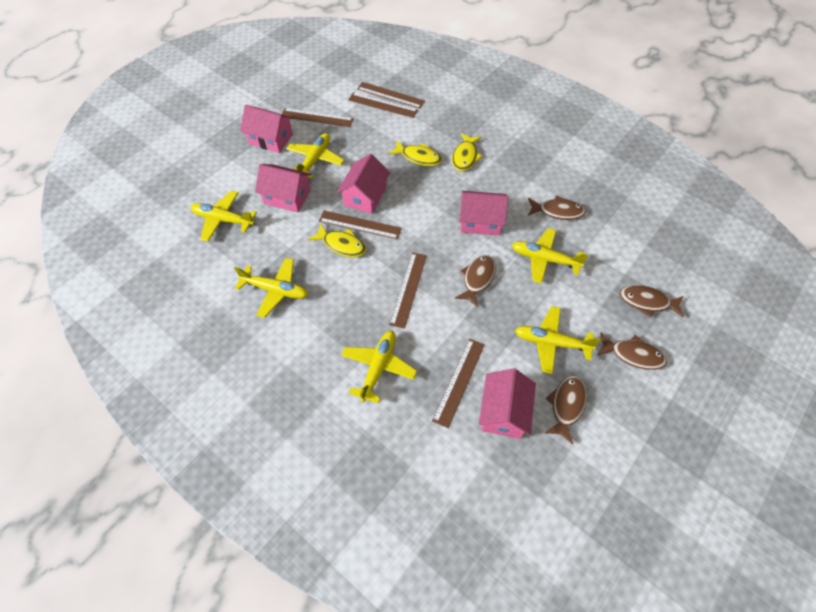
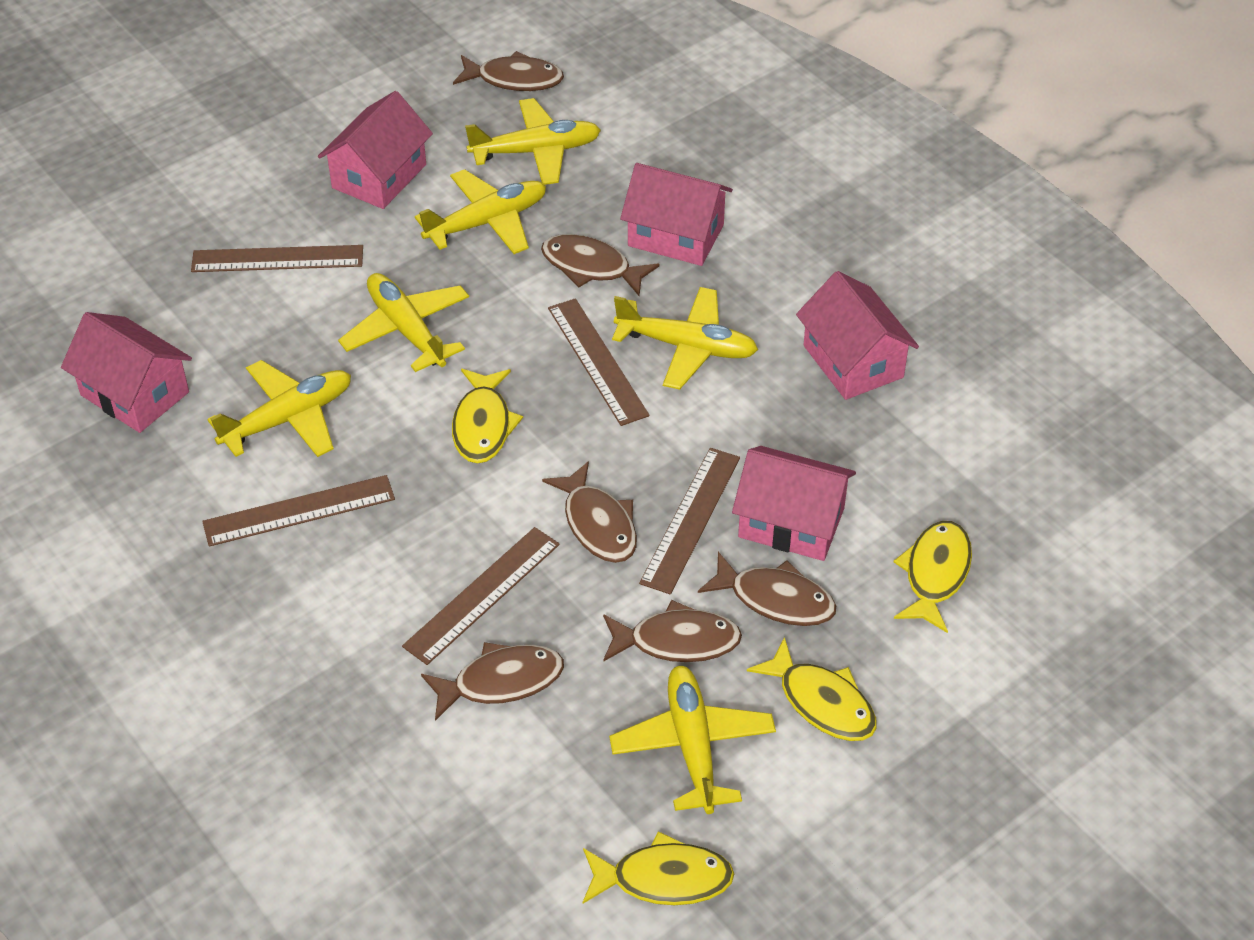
brown fish: [455,255,496,307] [528,195,586,220] [545,376,587,444] [597,333,667,370] [620,285,684,318] = 5 -> [421,642,564,721] [453,51,564,91] [541,234,660,296] [542,461,637,563] [603,600,742,662] [698,552,836,626] = 6
brown ruler: [282,108,353,127] [319,211,402,239] [348,92,418,118] [357,82,425,109] [389,252,427,329] [432,339,484,428] = 6 -> [191,245,363,272] [202,475,395,547] [402,527,560,665] [548,298,650,426] [639,448,740,594] = 5
yellow fish: [308,224,366,257] [388,140,442,166] [452,133,483,171] = 3 -> [452,369,523,463] [583,831,734,905] [747,637,877,741] [894,521,972,633] = 4

